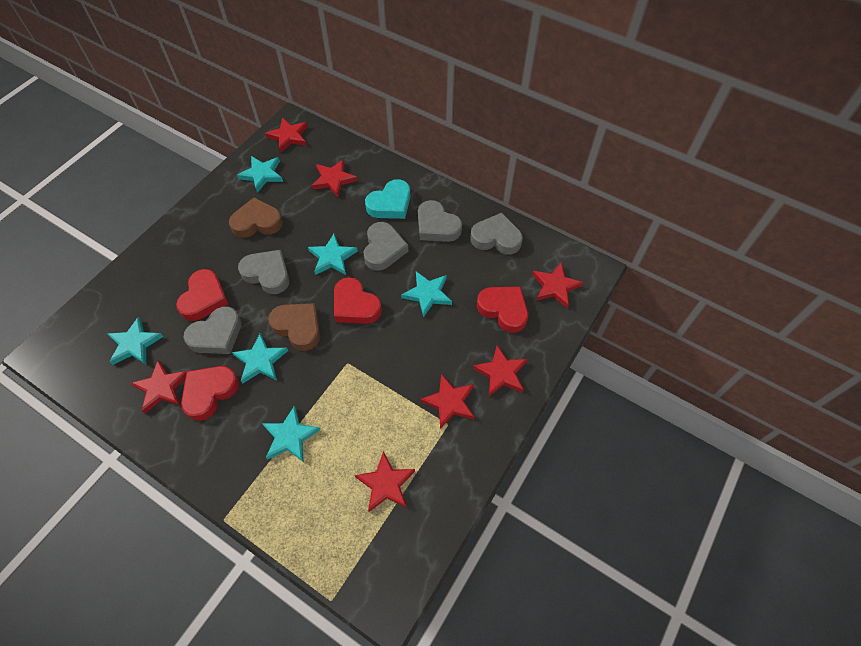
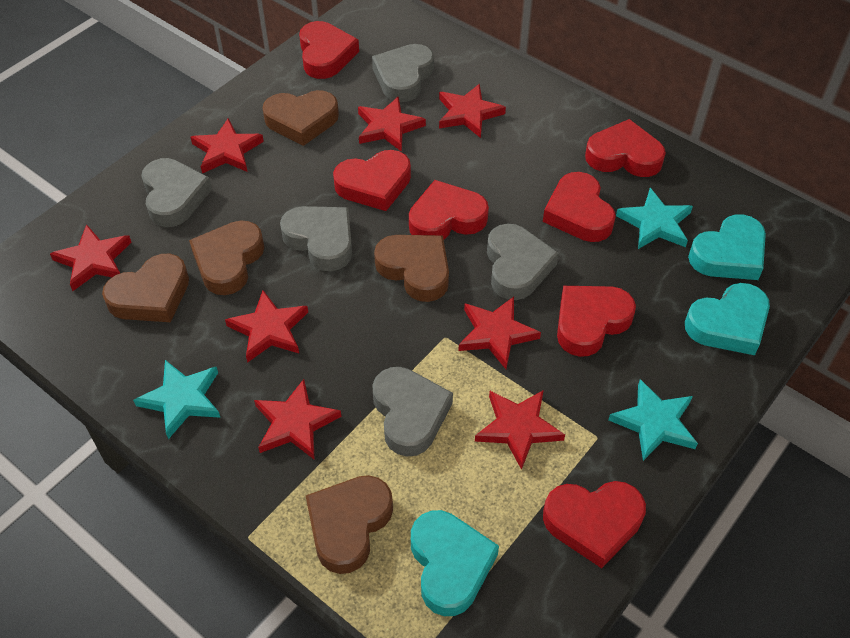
brown heart: [229,197,283,238] [268,303,320,351] = 2 -> [102,254,189,322] [189,220,264,295] [262,90,339,146] [306,475,393,574] [374,235,449,302] = 5
red heart: [176,269,228,321] [181,366,239,421] [334,277,382,324] [477,287,528,333] = 4 -> [299,21,359,79] [333,150,411,211] [409,180,489,240] [543,172,616,242] [543,481,646,568] [557,286,636,357] [585,119,666,177] = 7
red star: [130,360,187,414] [265,118,308,153] [311,159,357,197] [355,451,415,512] [420,374,474,429] [473,345,527,396] [532,263,583,308] = 7 -> [50,224,132,291] [191,118,264,174] [225,290,308,363] [254,379,341,460] [358,96,426,152] [439,84,506,138] [458,297,541,369] [475,390,565,470] = 8
turquoise heart: [365,179,410,219] = 1 -> [411,510,499,616] [685,283,770,355] [688,214,766,280] = 3
turquoise star: [108,317,163,365] [232,333,288,384] [237,156,283,193] [262,406,320,462] [308,234,358,275] [401,271,452,317] = 6 -> [133,360,221,439] [609,379,698,461] [616,188,693,249] = 3

